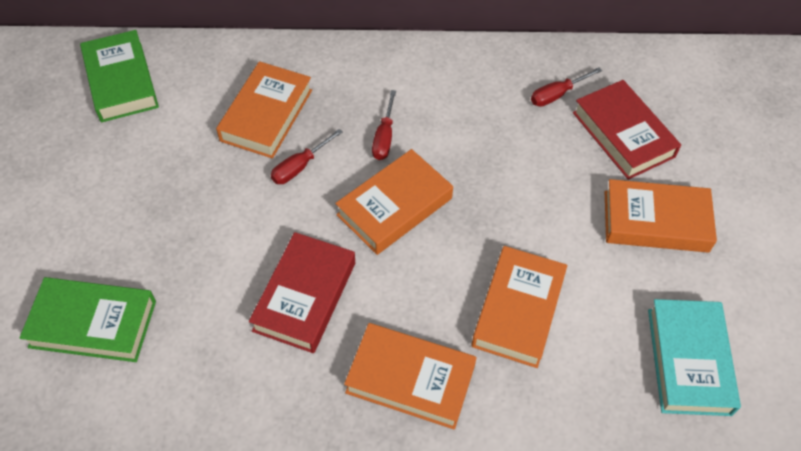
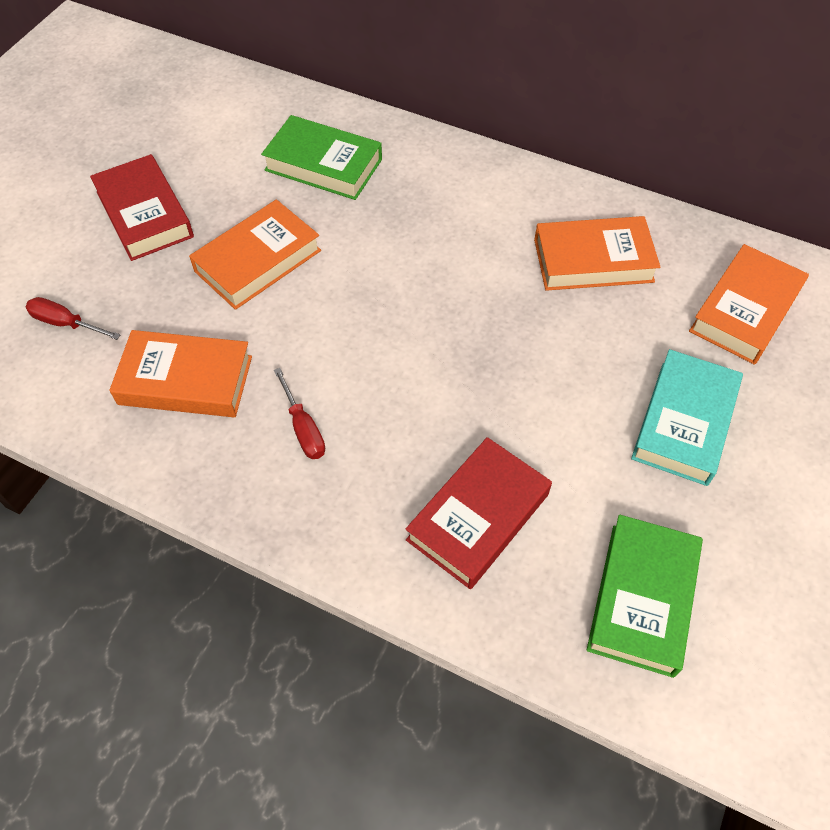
orange book: [216,61,312,159] [335,149,453,255] [344,323,477,430] [471,246,567,368] [605,179,717,253] = 5 -> [109,330,252,417] [189,199,321,310] [534,216,660,291] [689,244,809,365] = 4
red screwdriver: [271,129,342,184] [372,90,396,160] [531,67,602,107] = 3 -> [26,297,120,340] [274,368,325,459] = 2

